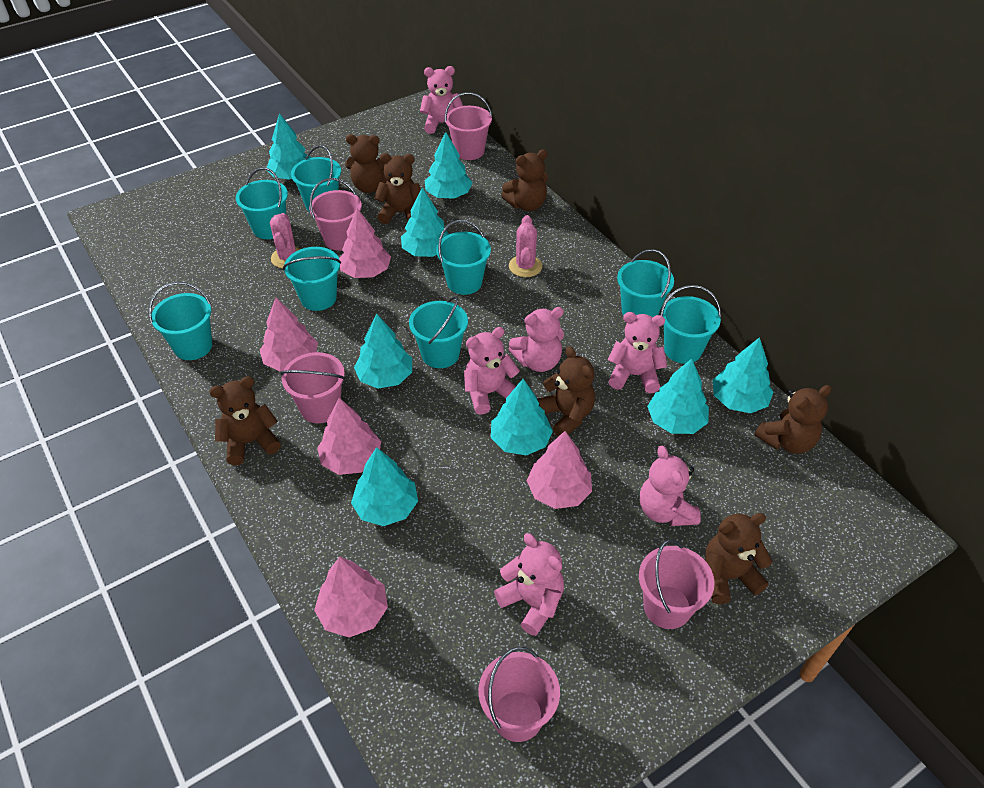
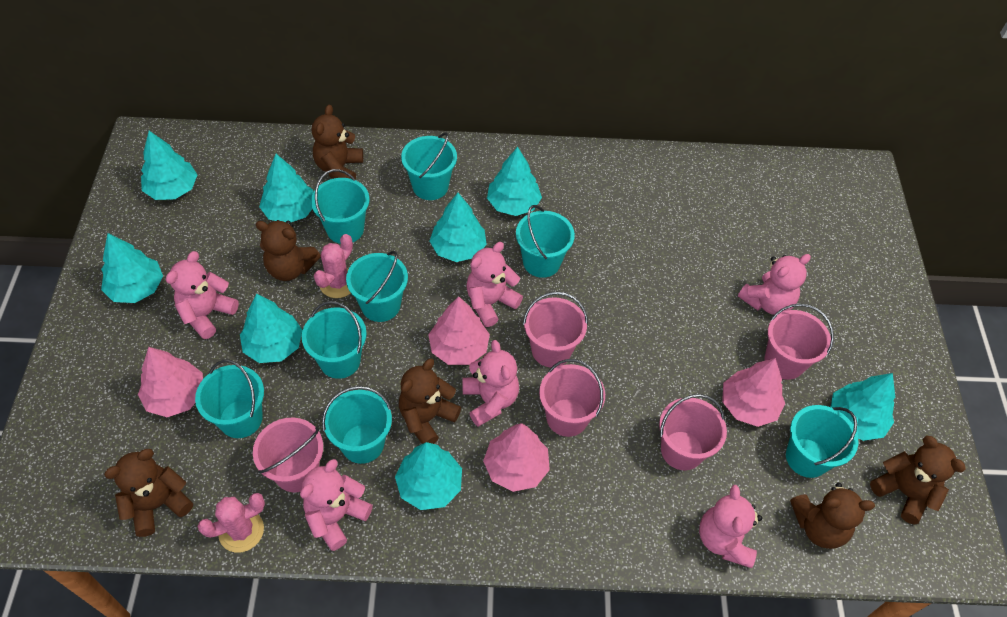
brown teddy bear: [209,376,281,466] [345,134,388,193] [374,153,421,224] [501,150,548,211] [537,346,595,437] [705,513,772,604] [754,385,831,454] = 7 -> [104,449,193,537] [256,220,321,281] [312,105,363,179] [399,359,461,444] [790,483,875,549] [870,435,966,525] = 6
pink tree: [260,298,318,371] [314,557,388,638] [317,398,381,475] [339,208,391,278] [527,431,592,509] = 5 -> [138,347,203,417] [428,296,490,365] [483,423,550,492] [722,358,785,427] = 4

